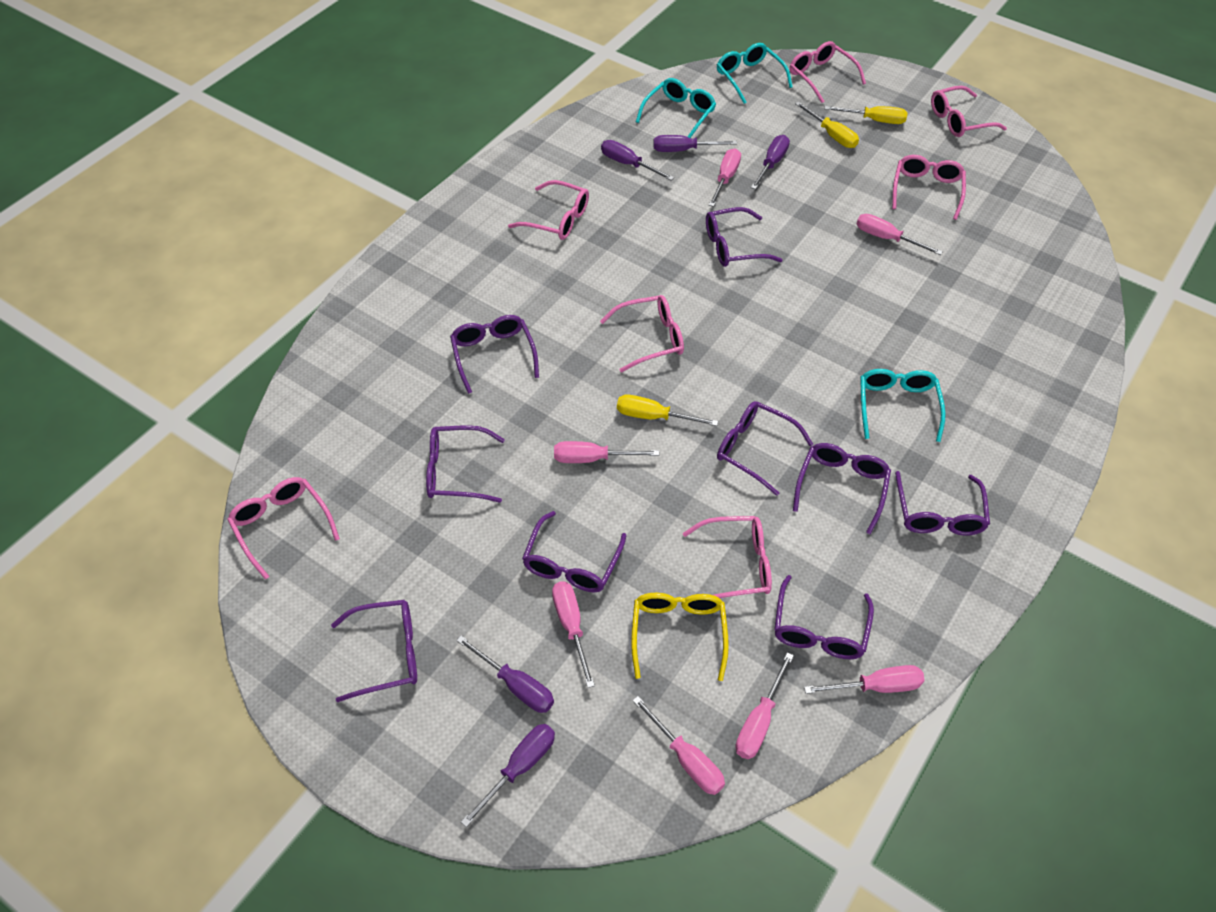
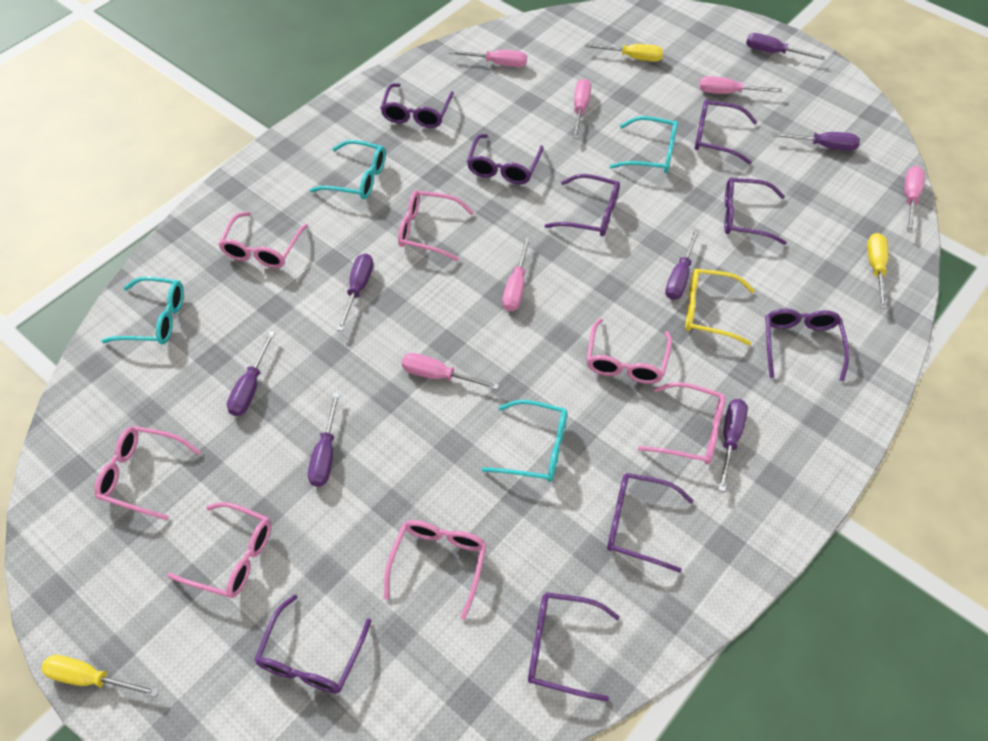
pink screwdriver: [552,581,595,688] [554,441,659,463] [632,696,725,795] [709,148,741,207] [735,652,794,759] [804,665,925,694] [857,214,943,255] = 7 -> [402,353,499,390] [449,50,527,67] [502,236,531,311] [573,79,591,139] [700,76,782,94] [905,166,925,233] = 6
purple screwdriver: [456,635,554,713] [461,724,555,827] [601,140,674,180] [653,135,737,152] [751,135,790,189] = 5 -> [227,331,275,416] [308,392,340,487] [337,253,373,331] [665,229,700,300] [718,399,748,492] [746,33,825,60] [773,132,860,151] = 7
turquoise glasses: [636,78,716,138] [717,43,793,104] [860,369,946,442] = 3 -> [101,277,184,345] [310,140,386,199] [481,400,567,482] [610,116,678,173] = 4

